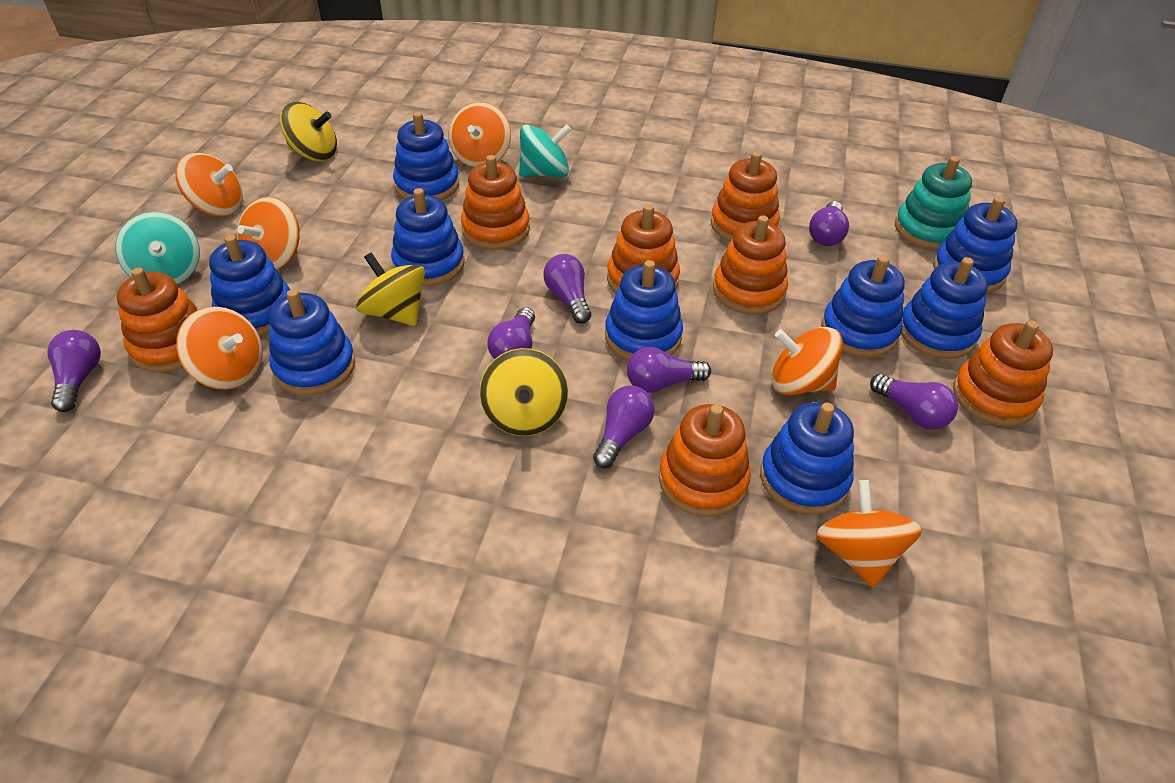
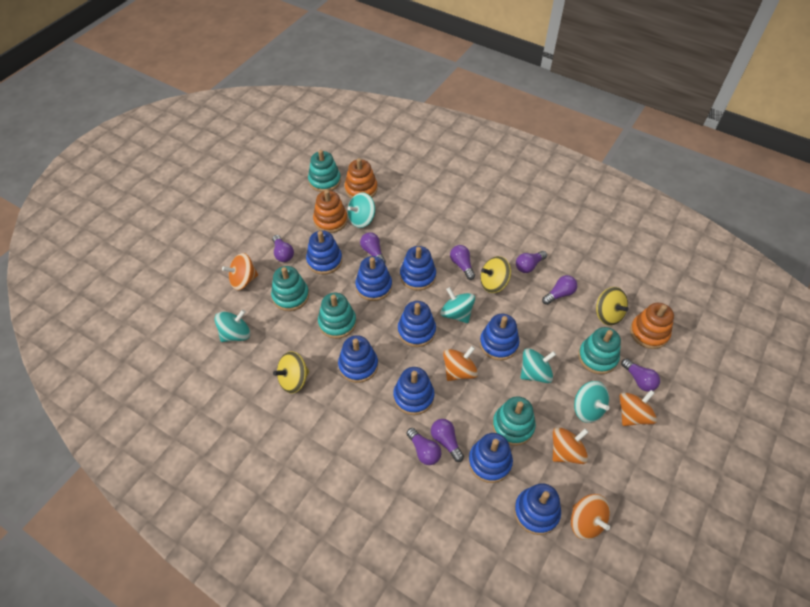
orange spinning top: [175,153,243,217] [176,306,262,390] [237,197,300,270] [448,102,511,168] [771,327,843,395] [816,480,922,588] = 6 -> [222,253,258,290] [443,346,478,381] [553,427,589,464] [571,494,610,540] [619,390,657,426] = 5
orange stacking toy: [117,267,197,373] [461,155,530,250] [607,204,680,293] [659,404,751,517] [711,152,780,242] [713,215,788,315] [953,321,1053,427] = 7 -> [313,190,348,233] [345,158,378,199] [630,303,674,349] = 3
purple light bulb: [47,330,101,412] [488,307,535,359] [543,254,591,324] [593,386,655,468] [627,347,711,393] [809,201,849,246] [870,374,958,430] = 7 -> [272,235,294,262] [360,232,386,263] [406,428,441,465] [431,419,464,462] [450,245,475,280] [516,251,547,273] [542,275,577,305] [621,358,660,392] = 8
turquoise spinning top: [115,212,200,285] [519,124,571,177] = 2 -> [215,309,250,342] [347,192,375,228] [441,287,475,323] [521,348,556,383] [574,381,610,423] = 5
turquoise stacking toy: [895,156,972,250] = 1 -> [271,266,309,311] [308,150,341,192] [318,293,356,339] [492,396,536,446] [578,327,621,374] = 5

